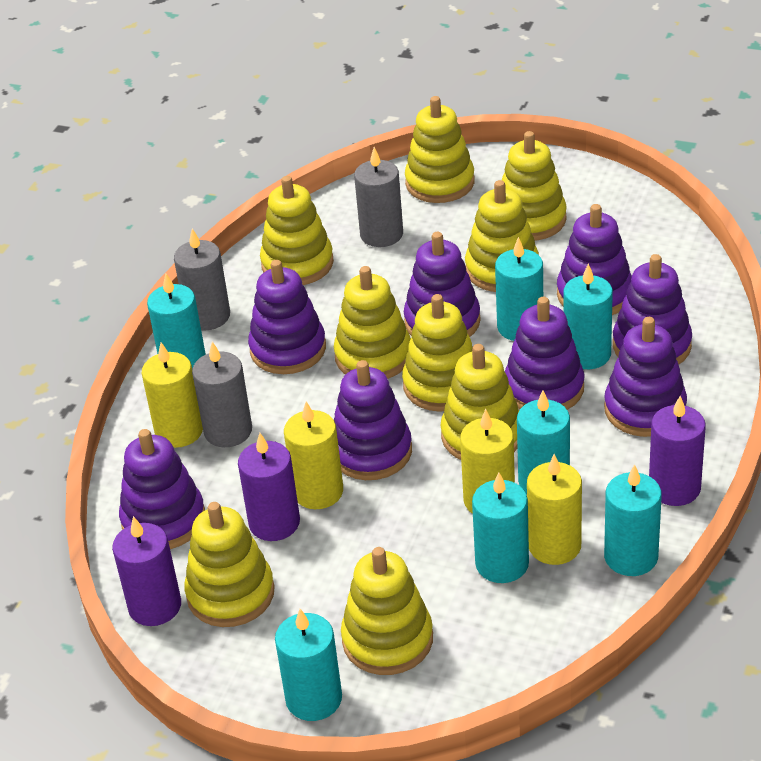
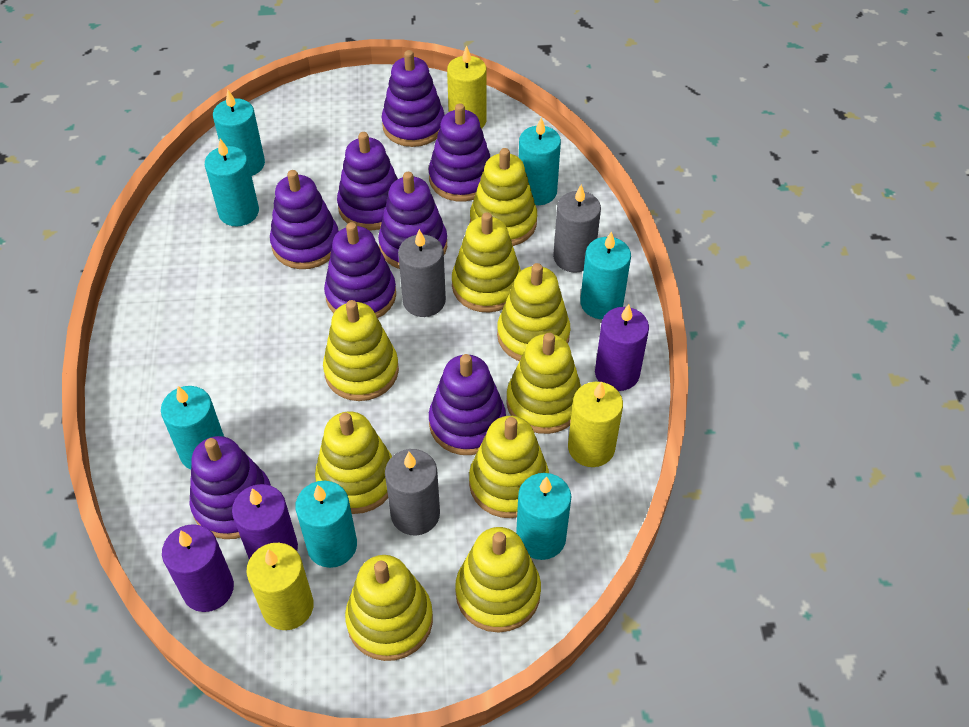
yellow candle: [142,342,203,448] [284,402,343,509] [460,409,515,514] [527,454,582,565] = 4 -> [246,543,314,630] [447,45,487,129] [568,382,623,467] = 3

